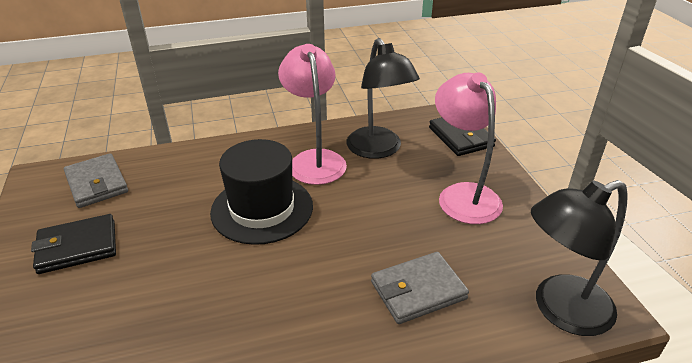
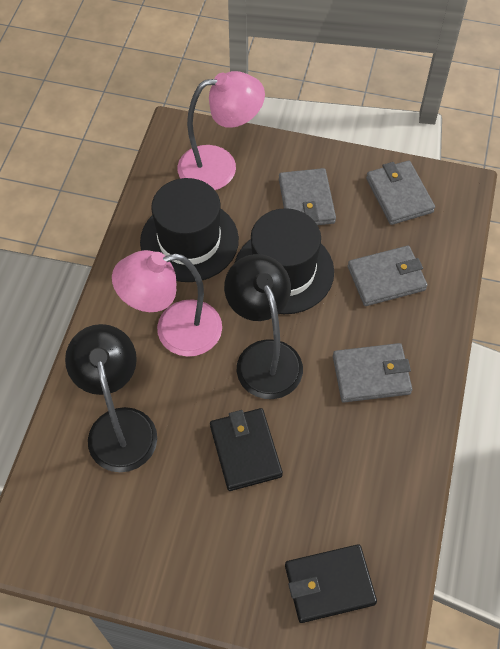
black hat: [210,139,313,245] = 1 -> [140,178,239,282] [235,208,334,314] = 2
grey wallet: [64,153,128,208] [371,252,469,324] = 2 -> [279,168,336,225] [333,343,412,402] [348,246,428,306] [366,160,435,225] = 4

